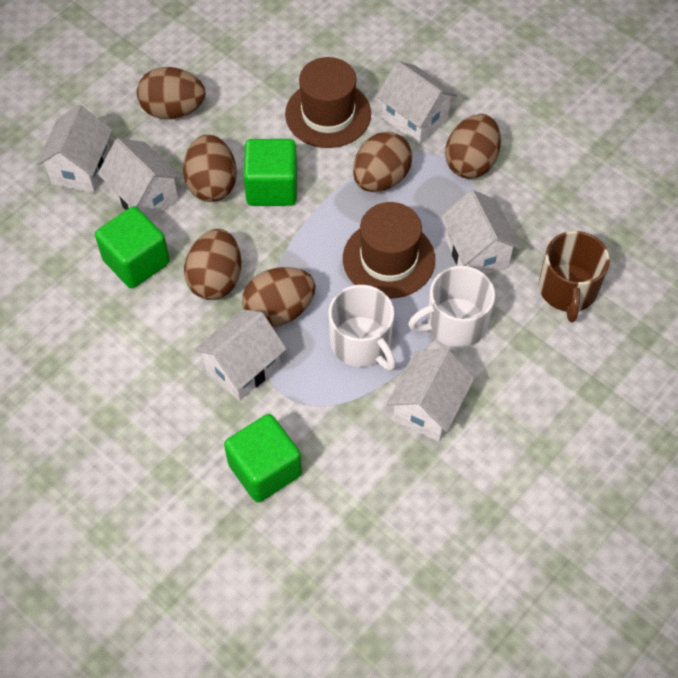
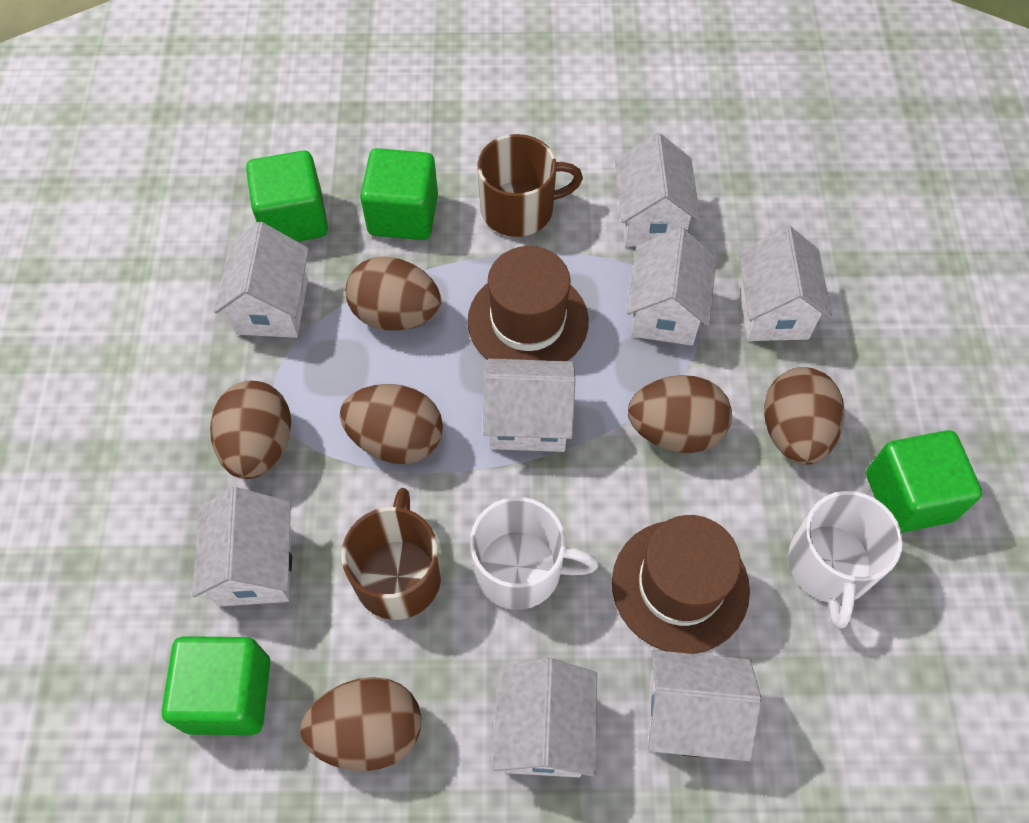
brown mug: [539,231,610,322] = 1 -> [341,488,441,620] [477,134,583,237] = 2
green cube: [95,206,170,289] [224,414,302,503] [243,139,297,206] = 3 -> [162,636,270,735] [246,151,328,242] [360,148,438,240] [866,430,982,533] = 4
white house: [37,105,113,193] [98,138,182,220] [194,309,286,401] [377,61,458,145] [387,348,475,442] [440,190,521,275] = 6 -> [192,487,292,607] [214,222,309,338] [483,359,575,452] [492,658,597,777] [615,133,700,247] [626,227,717,346] [648,650,762,762] [739,226,832,341] = 8

